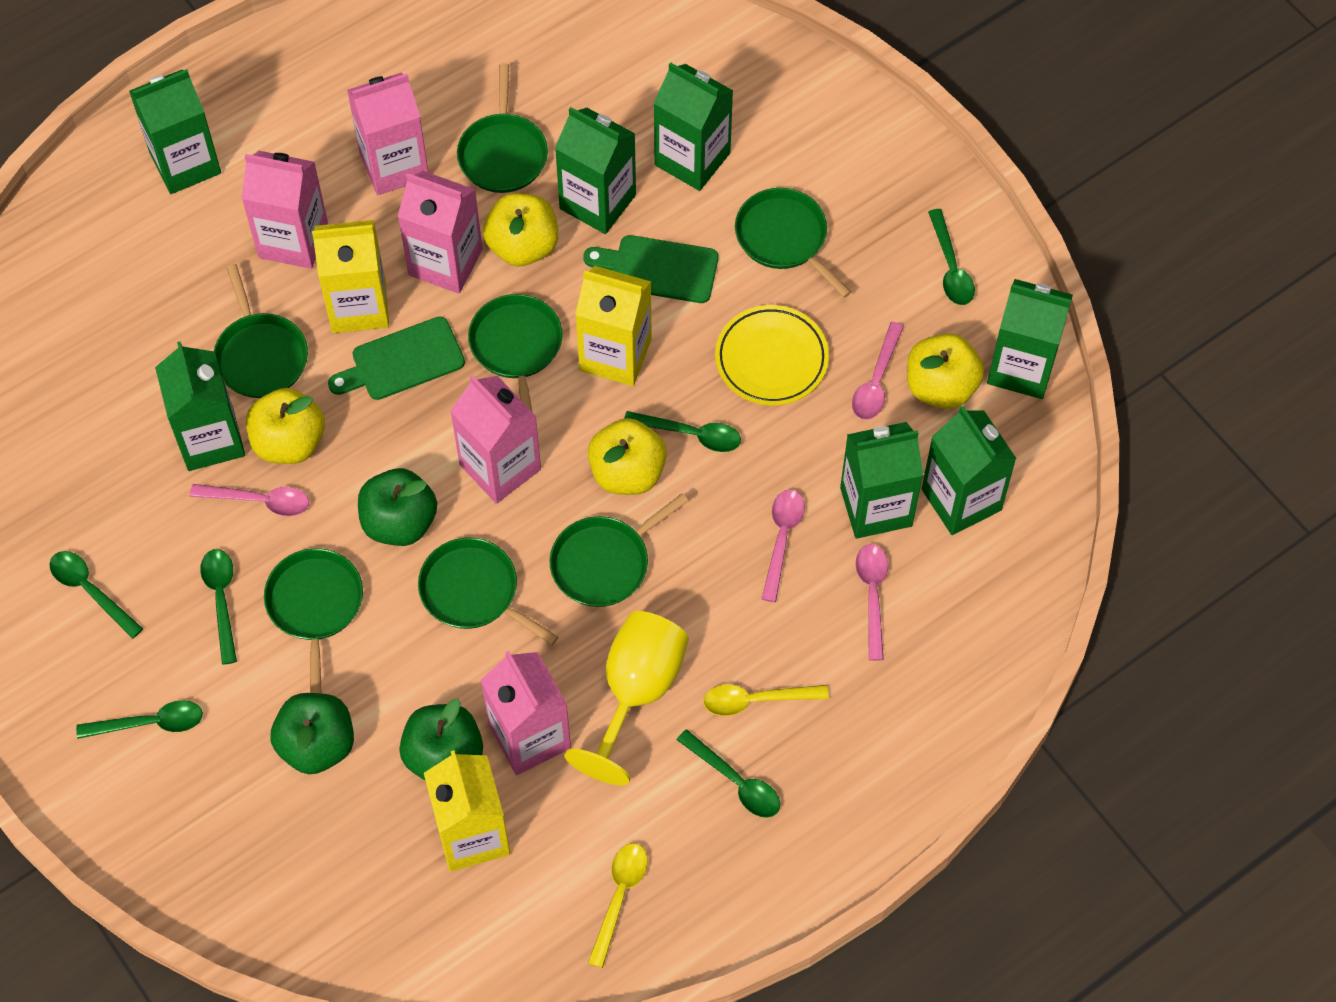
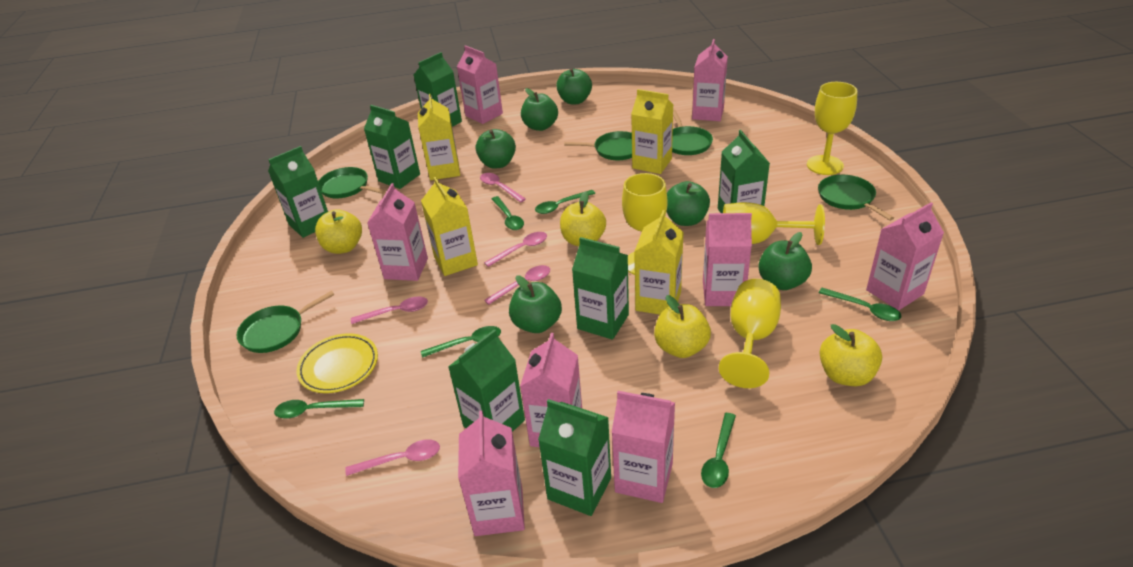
green apple: [271,693,354,774] [358,468,437,546] [399,698,483,780] = 3 -> [475,129,516,168] [509,275,562,333] [521,88,558,131] [556,68,592,105] [666,181,710,226] [758,232,812,290] = 6
green cutting board: [328,316,465,400] [583,235,718,303] = 2 -> none = 0
green pan: [214,264,308,398] [264,548,363,694] [418,538,558,645] [457,63,548,193] [468,294,563,411] [549,493,688,607] [735,188,851,298] = 7 -> [236,291,335,353] [318,167,386,198] [564,131,632,160] [672,110,713,155] [818,175,894,221] = 5
pink carton: [241,151,328,269] [347,72,429,195] [398,171,483,294] [450,375,541,504] [480,651,571,776] = 5 -> [367,183,428,281] [457,45,503,124] [458,411,525,536] [520,333,582,447] [612,391,675,503] [692,39,728,121] [703,213,752,306] [866,202,944,310] = 8
pink spoon: [190,484,309,516] [762,490,805,602] [852,322,904,420] [856,544,888,661] = 4 -> [345,439,440,476] [351,297,428,324] [480,173,526,202] [484,232,547,267] [484,265,550,305] = 5
yellow carton: [312,220,389,333] [424,750,510,872] [575,266,652,386] = 3 -> [418,94,460,180] [421,177,478,276] [631,89,673,174] [634,210,684,315] = 4
yellow goblet: [564,611,689,786] = 1 -> [622,173,668,275] [719,279,781,388] [723,202,825,245] [807,82,858,175] = 4
yellow spoon: [588,843,648,968] [703,684,829,716] = 2 -> none = 0

